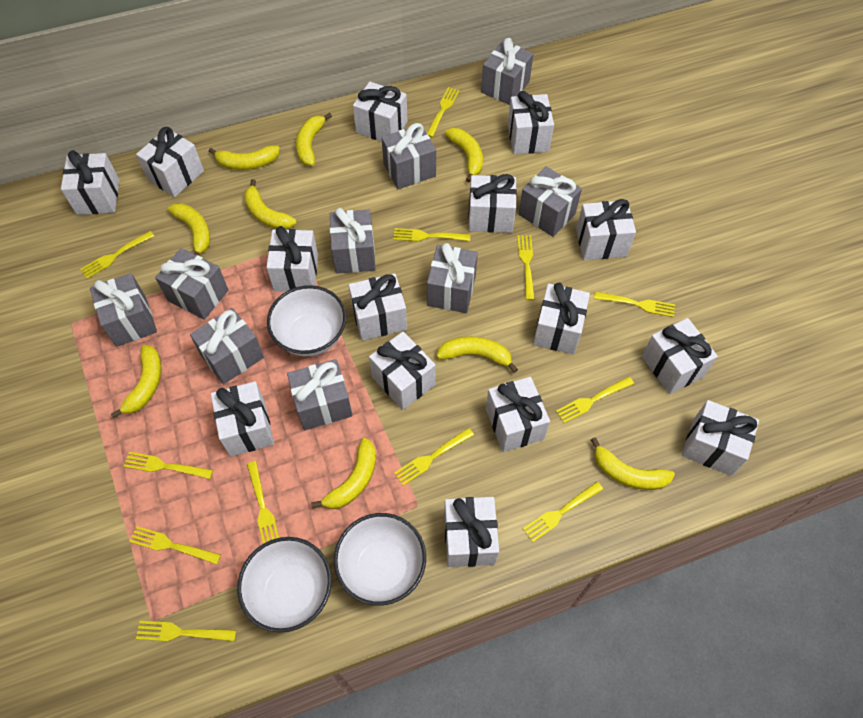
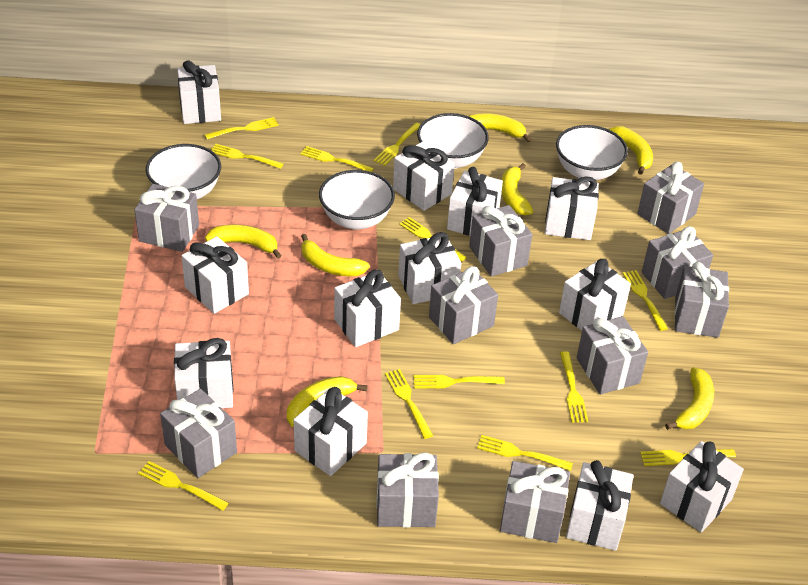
grey gift: [90,273,157,347] [155,248,229,320] [190,308,264,384] [287,359,353,430] [330,208,375,274] [382,123,436,189] [427,243,478,313] [481,38,533,105] [519,166,582,237] = 9 -> [134,184,199,252] [160,389,237,478] [376,453,439,528] [429,266,498,344] [469,205,532,277] [500,461,570,543] [577,316,648,394] [637,162,704,234] [642,226,713,299] [674,262,729,338] = 10
white bowl: [237,537,332,633] [267,285,346,356] [334,513,426,606] = 3 -> [146,144,221,199] [319,170,395,230] [417,113,489,169] [556,125,628,180] = 4
white gift: [61,150,119,215] [136,127,204,197] [211,381,274,457] [266,226,318,292] [349,273,407,341] [353,81,408,142] [369,332,436,410] [444,497,499,567] [468,174,517,233] [486,377,550,452] [508,91,554,154] [533,283,590,354] [576,199,636,260] [642,318,718,394] [682,400,759,476] = 15 -> [174,338,233,408] [177,60,221,124] [181,236,249,314] [294,387,368,476] [334,269,401,347] [393,142,455,211] [398,232,461,304] [447,167,503,236] [545,177,599,240] [559,259,631,330] [566,460,634,551] [660,441,744,533] = 12
yellow banana: [111,345,162,419] [168,203,210,255] [209,145,280,170] [244,179,296,229] [296,113,332,166] [311,438,376,509] [436,336,518,373] [445,128,483,183] [591,437,675,490] = 9 -> [205,225,282,259] [287,376,367,427] [301,234,370,276] [469,113,531,142] [501,163,533,215] [610,126,653,175] [665,367,714,430] = 7

